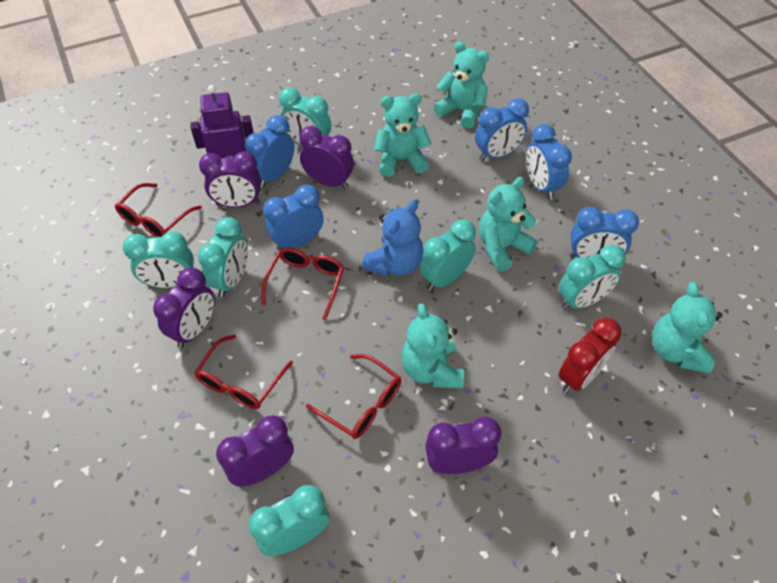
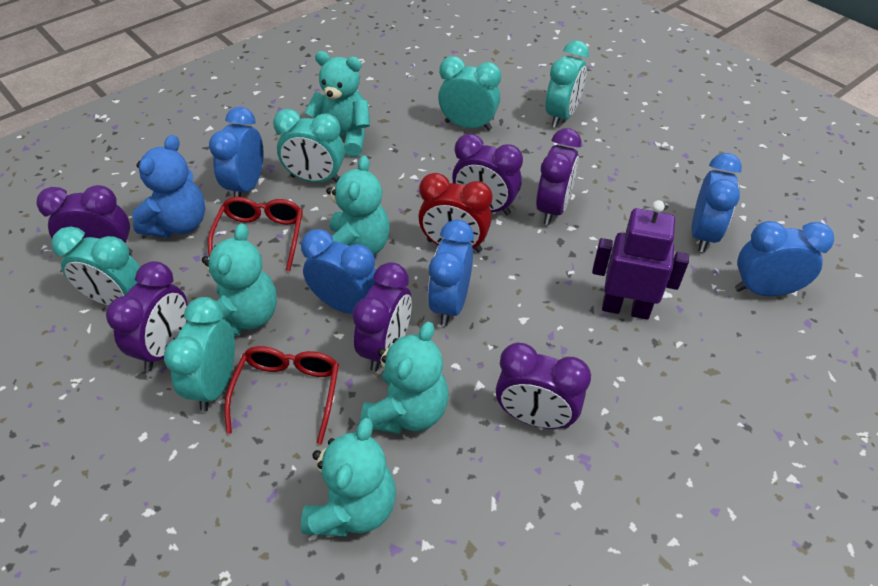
purple clock: [153,268,215,348] [199,151,261,208] [216,415,294,487] [299,126,354,189] [425,417,501,474] = 5 -> [36,185,133,255] [106,261,188,371] [352,262,412,372] [452,134,523,216] [496,343,591,429] [536,128,582,225] = 6
red glasses: [115,183,202,237] [194,334,293,409] [262,248,344,320] [306,354,401,439] = 4 -> [208,197,303,271] [224,346,339,444] = 2
turquoise clock: [123,231,194,288] [198,217,248,298] [249,485,330,556] [279,87,331,144] [420,220,476,291] [559,245,626,310] = 6 -> [51,227,140,306] [164,297,235,412] [273,109,345,183] [438,56,501,131] [545,41,589,128] = 5

